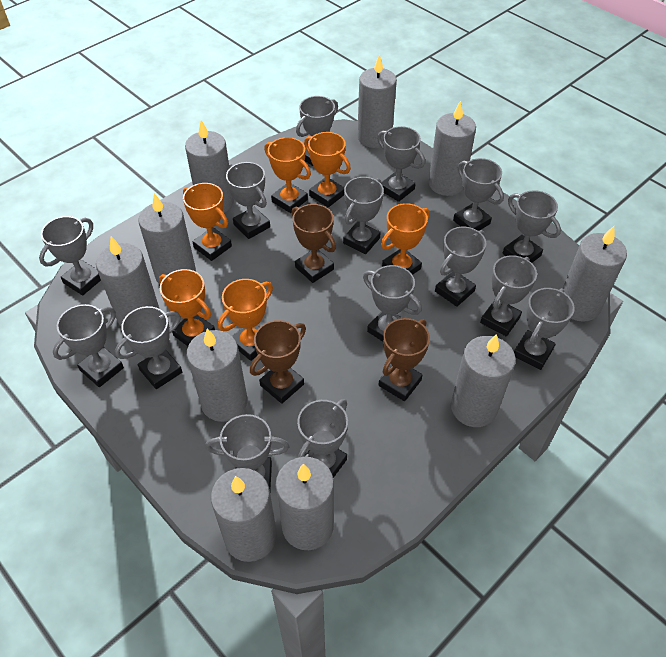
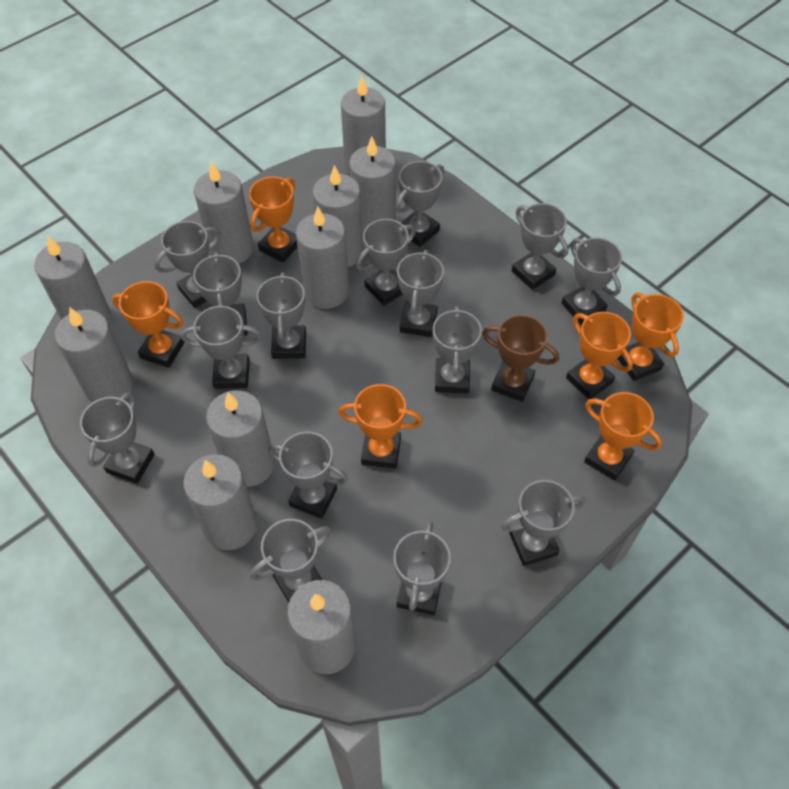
brown trophy: [250,320,306,404] [292,204,336,283] [379,318,430,401] = 3 -> [482,315,559,402] = 1

